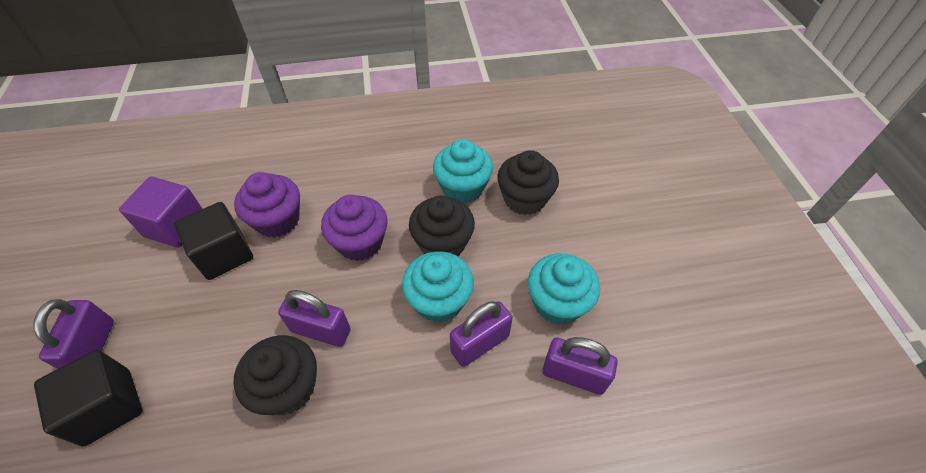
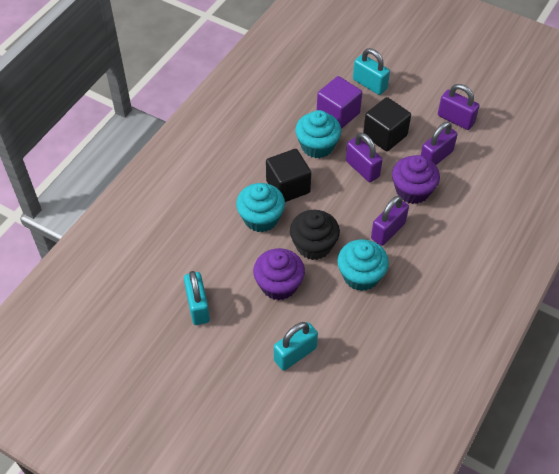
black cupcake: [233,335,317,415] [409,195,475,256] [497,150,559,215] = 3 -> [290,210,340,260] = 1
turquoise padlock: none = 0 -> [184,271,210,325] [274,322,318,371] [353,48,390,95] = 3

